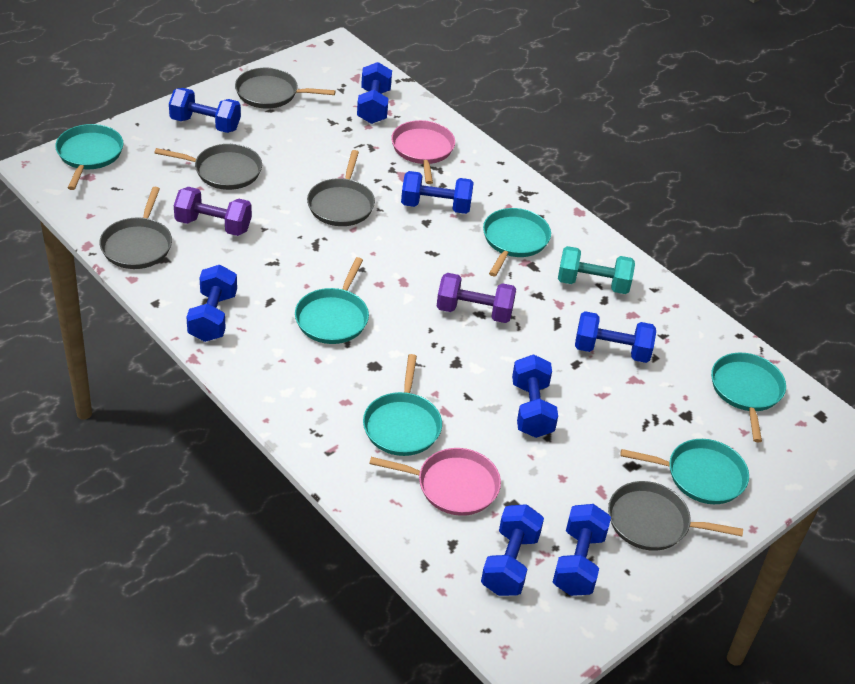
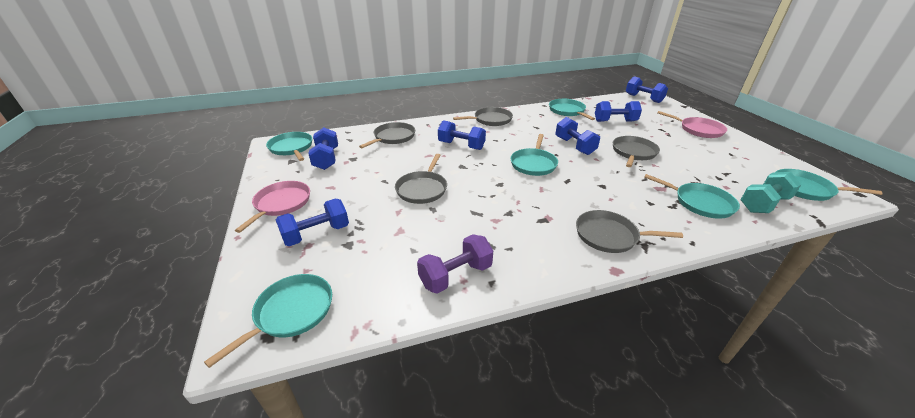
blue dumbbell: [169,88,241,133] [186,265,237,342] [357,62,392,124] [401,171,474,214] [481,504,544,596] [512,354,558,438] [553,504,611,596] [575,311,656,363] = 8 -> [276,199,349,246] [308,127,338,170] [438,120,486,150] [555,117,600,155] [595,101,642,122] [626,76,668,103] = 6
purple dumbbell: [174,187,252,236] [436,273,516,323] = 2 -> [417,234,493,293] = 1

